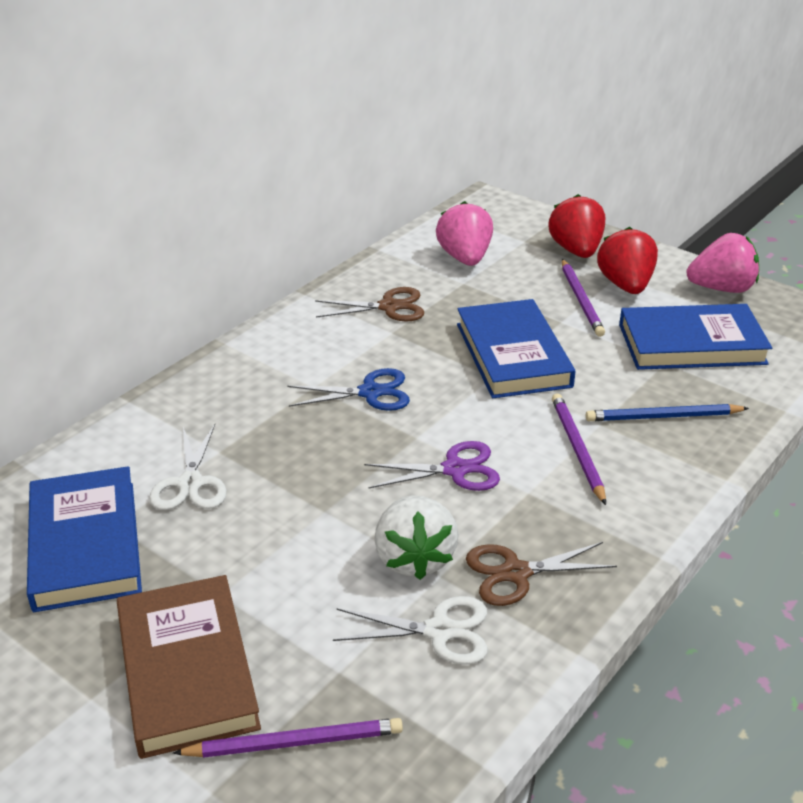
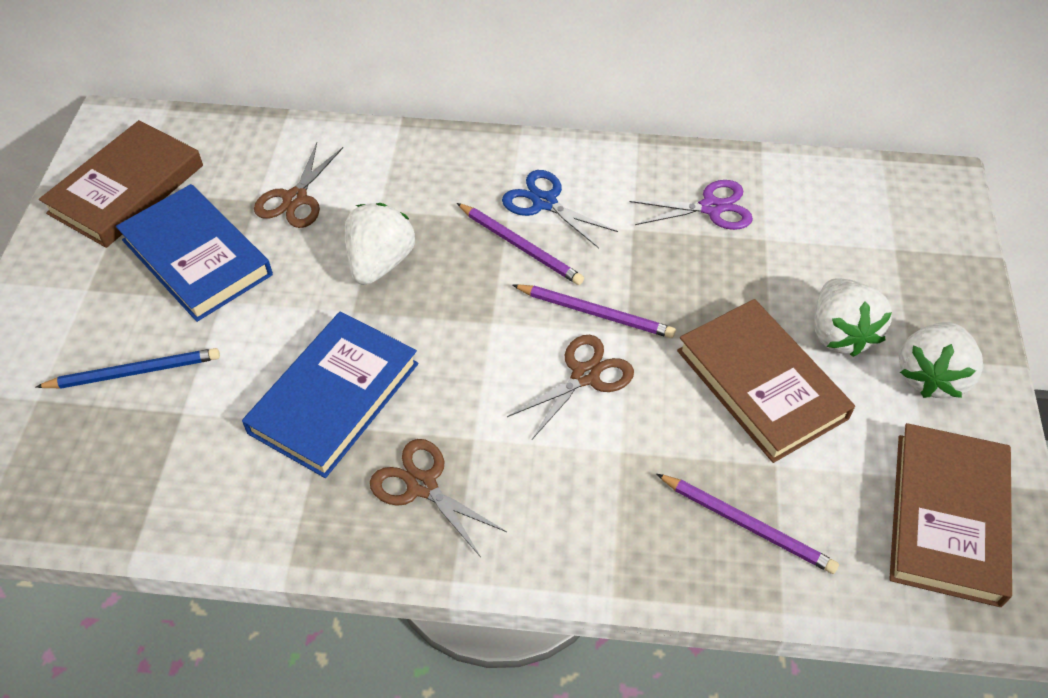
blue book: [27,466,142,612] [457,299,576,398] [619,304,772,370] = 3 -> [116,184,273,322] [242,312,418,478] = 2
brown book: [117,575,261,759] = 1 -> [39,120,203,248] [677,299,855,463] [889,423,1012,607] = 3
brown scissors: [315,287,424,321] [466,542,617,606] = 2 -> [254,143,343,228] [370,439,507,557] [507,335,634,439] = 3
pink strawberry: [436,201,493,266] [686,233,759,293] = 2 -> none = 0
red strawberry: [549,194,605,258] [597,227,658,294] = 2 -> none = 0
white scissors: [149,424,227,510] [333,596,488,665] = 2 -> none = 0
white strawberry: [374,495,459,580] = 1 -> [345,203,415,285] [814,278,892,357] [899,322,983,398] = 3

